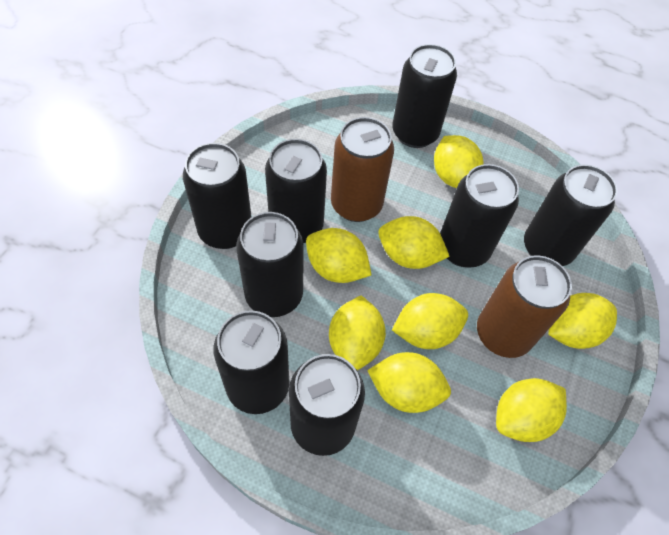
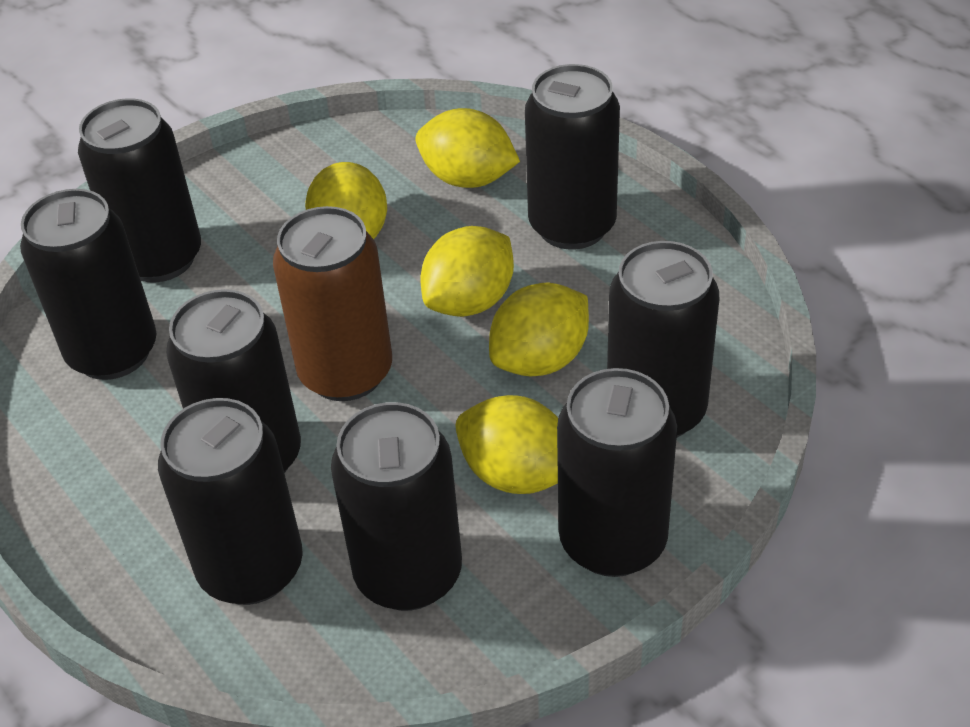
brown can: [331,117,394,222] [477,255,572,358] = 2 -> [273,206,392,401] = 1
yellow lemon: [306,228,371,283] [329,295,386,370] [367,352,451,413] [378,216,450,269] [392,293,468,349] [434,135,483,188] [496,378,567,442] [548,293,617,349] = 8 -> [305,162,387,239] [415,108,520,188] [421,226,514,317] [456,395,558,494] [489,283,589,377] = 5

